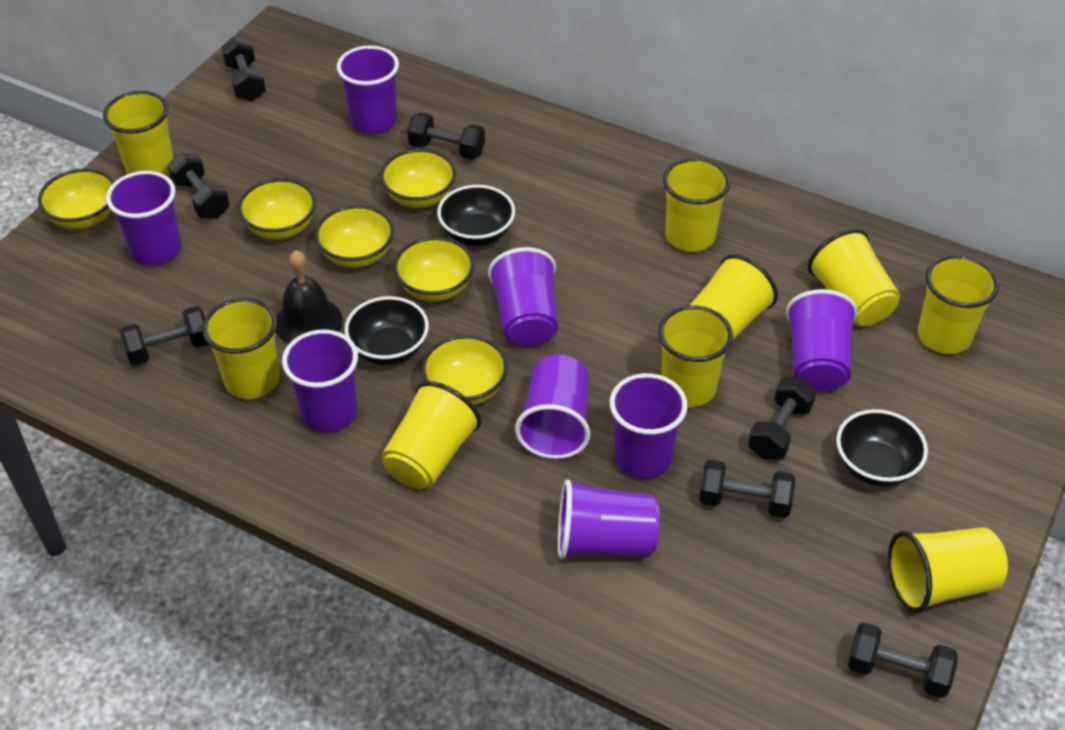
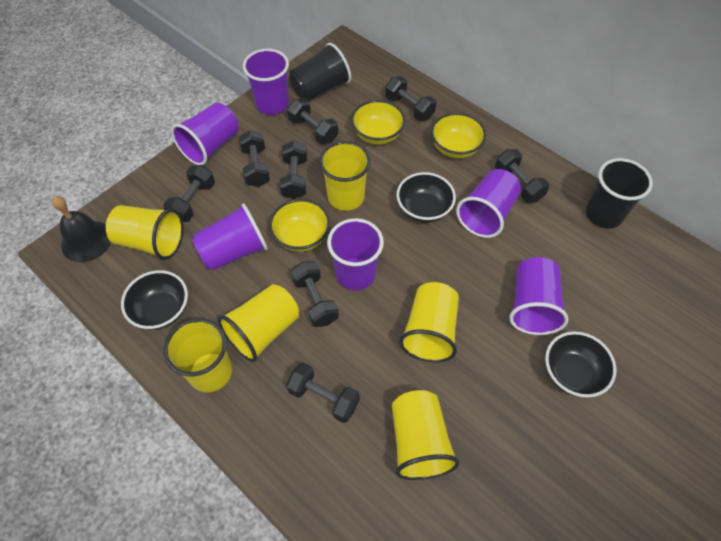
black cup: none = 0 -> [289,43,351,101] [586,158,653,228] = 2
black dumbbell: [120,306,208,366] [167,152,230,219] [221,37,266,101] [407,112,485,160] [699,460,795,518] [748,377,817,460] [848,622,958,698] = 7 -> [163,165,215,222] [239,130,270,187] [280,141,307,199] [286,362,360,423] [287,98,338,145] [291,261,339,327] [385,76,436,121] [495,149,550,203] = 8
purple cup: [106,171,182,266] [282,329,358,433] [337,45,399,134] [488,247,558,347] [515,355,590,459] [558,479,660,559] [610,373,688,478] [786,289,858,392] = 8 -> [171,103,239,165] [192,204,268,271] [243,49,289,115] [327,218,384,290] [456,169,521,238] [509,257,569,335] = 6
yellow bowl: [38,169,114,229] [238,178,316,239] [315,205,394,268] [380,149,456,208] [393,237,475,302] [421,335,508,405] = 6 -> [269,199,330,252] [351,100,405,145] [431,113,486,158] = 3
yellow cup: [103,91,174,175] [202,298,280,399] [381,381,481,489] [658,306,733,407] [663,158,731,252] [689,254,778,341] [808,229,900,326] [888,527,1008,613] [918,255,999,354] = 9 -> [106,205,183,260] [164,318,232,392] [218,284,299,362] [319,141,371,211] [392,390,460,480] [399,282,459,362] = 6

